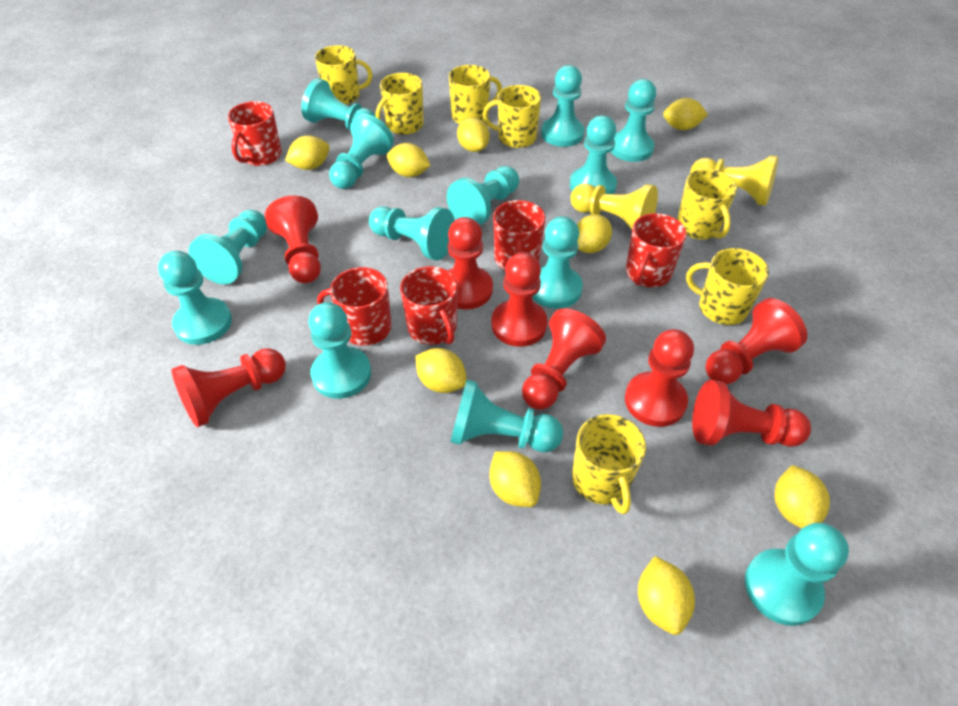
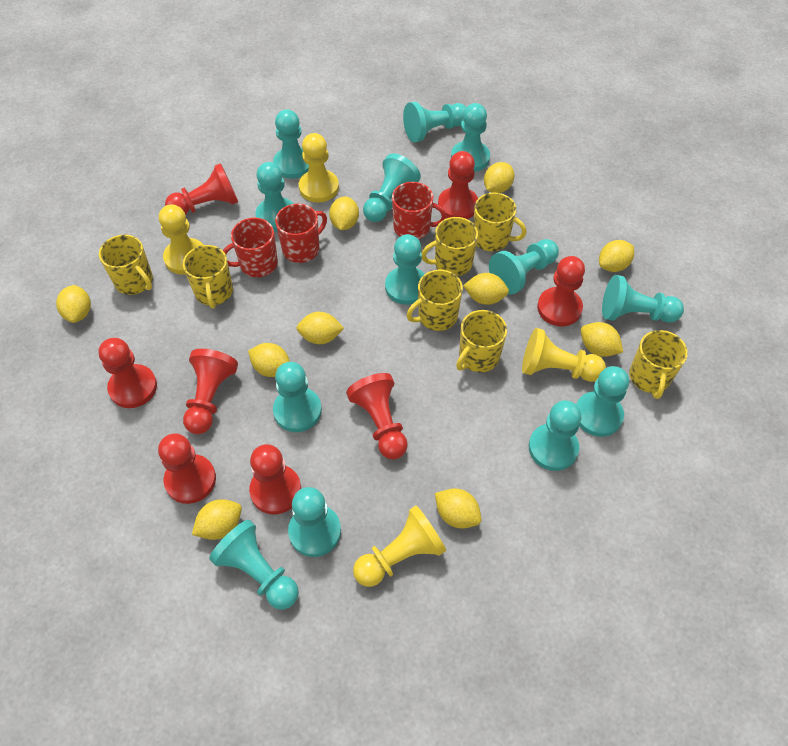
red mug: [228,101,282,166] [317,267,392,346] [400,266,458,345] [493,200,546,270] [626,213,687,287] = 5 -> [223,218,278,277] [275,204,327,263] [392,182,446,239] = 3
yellow lemon: [285,135,330,170] [387,143,431,177] [415,348,467,393] [457,117,490,152] [489,451,541,507] [577,214,612,253] [638,556,695,635] [663,98,708,130] [775,465,830,529] = 9 -> [56,285,91,323] [192,499,242,540] [248,343,290,377] [297,312,344,344] [329,197,359,230] [435,488,482,529] [463,273,509,305] [484,162,514,193] [581,322,623,357] [599,240,634,272] = 10
yellow pawn: [570,183,658,230] [690,155,778,206] = 2 -> [159,204,203,275] [299,133,339,203] [353,506,446,587] [522,328,606,382] = 4

